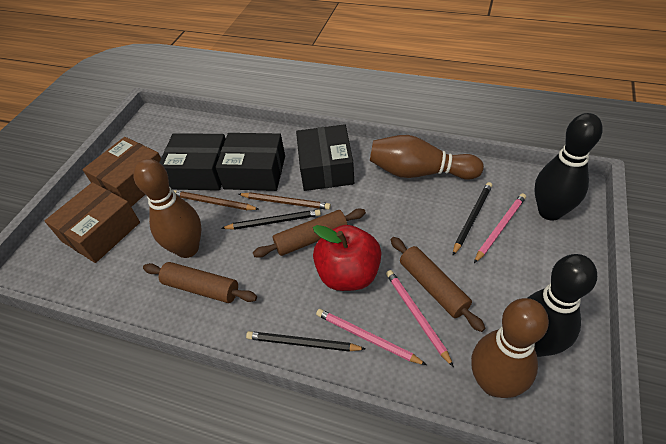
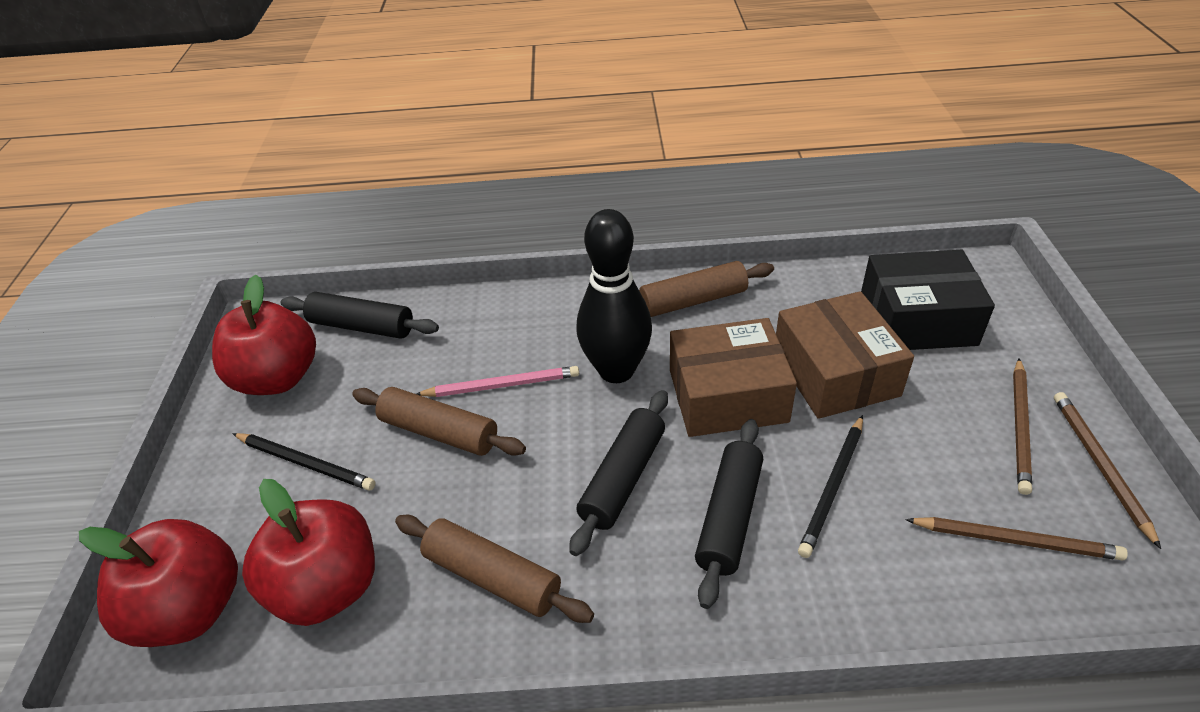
black bowling pin: [527,254,597,357] [535,113,603,221] = 2 -> [577,209,652,383] = 1
black box: [159,133,226,191] [216,133,285,191] [296,124,354,191] = 3 -> [861,250,995,350] = 1
black pencil: [221,209,321,230] [246,331,365,352] [453,182,492,255] = 3 -> [232,433,376,491] [798,415,863,558] = 2
black rolling pin: none = 0 -> [281,292,439,339] [569,390,668,556] [695,419,763,609] = 3
brown bowling pin: [133,159,201,258] [370,135,484,180] [471,298,549,398] = 3 -> none = 0
brown pencil: [173,190,259,210] [239,192,331,210] = 2 -> [905,517,1128,561] [1013,358,1032,495] [1054,392,1161,549] = 3
pink pencil: [316,309,426,365] [386,270,454,367] [474,193,526,263] = 3 -> [416,366,579,397] = 1
red apple: [313,225,382,291] = 1 -> [79,519,238,647] [212,275,316,395] [242,479,375,626] = 3

